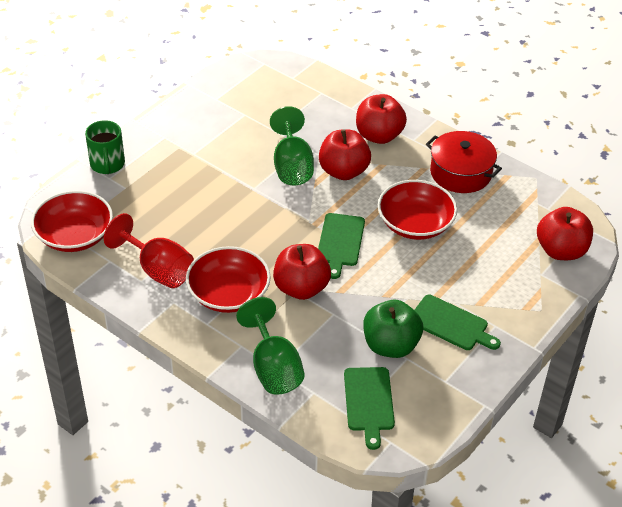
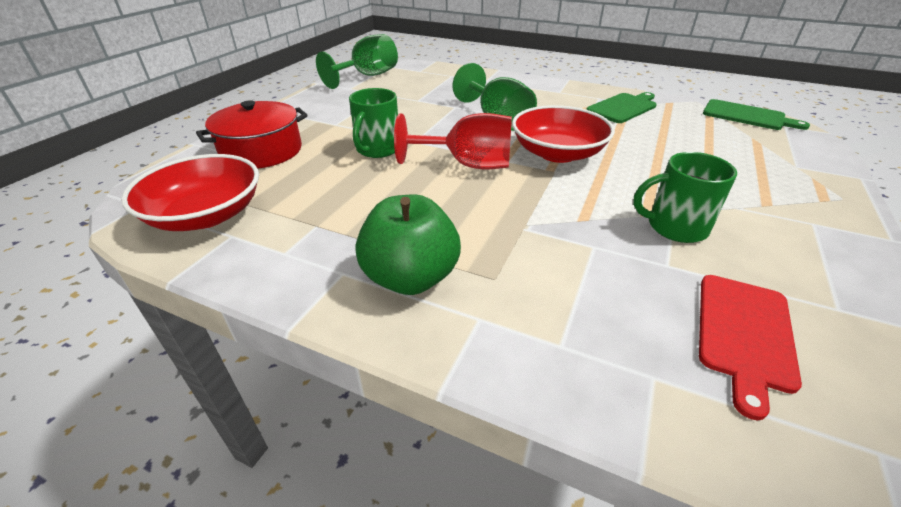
green cutting board: [318,213,365,279] [344,367,395,450] [415,295,501,350] = 3 -> [586,92,657,123] [703,99,810,130] = 2
green mug: [85,120,125,174] = 1 -> [349,88,398,158] [633,152,737,243] = 2
red apple: [273,244,331,300] [319,129,371,180] [356,94,407,144] [537,207,593,260] = 4 -> none = 0
red bowl: [31,191,113,252] [186,246,271,313] [378,180,457,240] = 3 -> [121,154,259,231] [512,105,615,163] = 2
red cutting board: none = 0 -> [699,275,802,421] = 1

